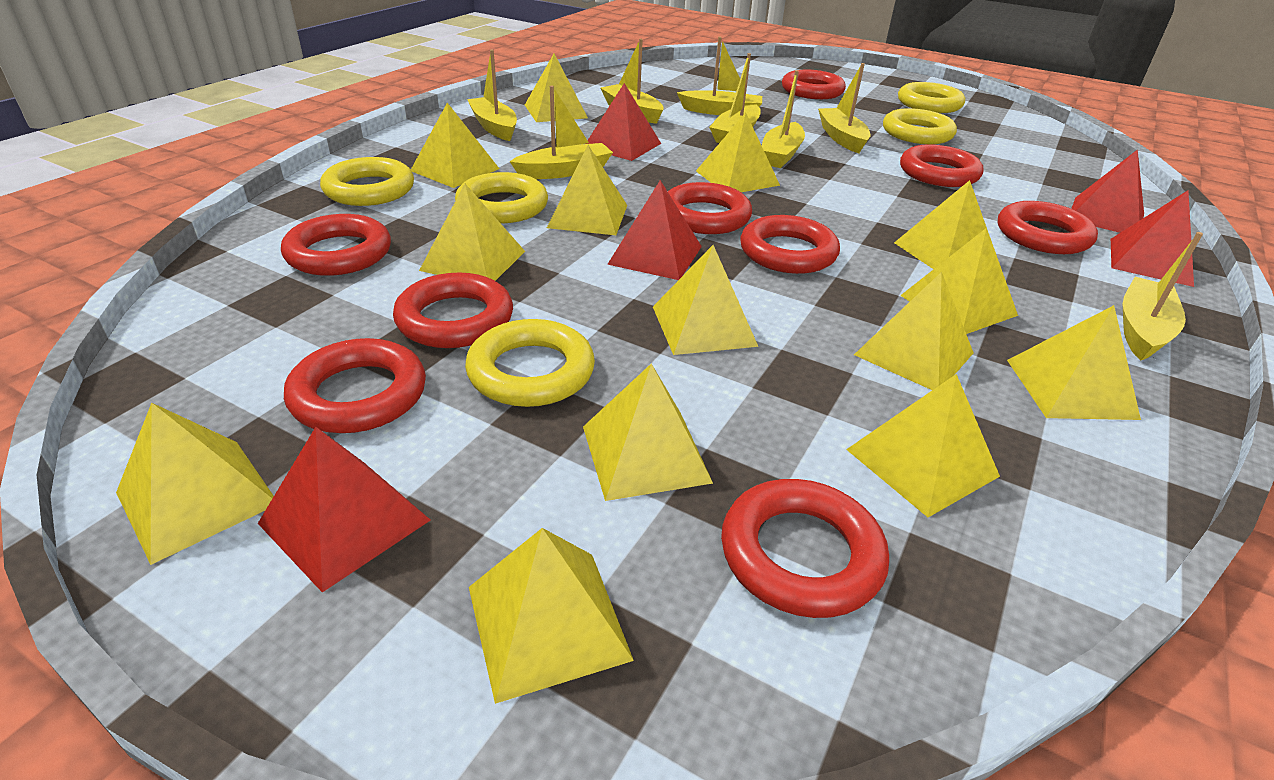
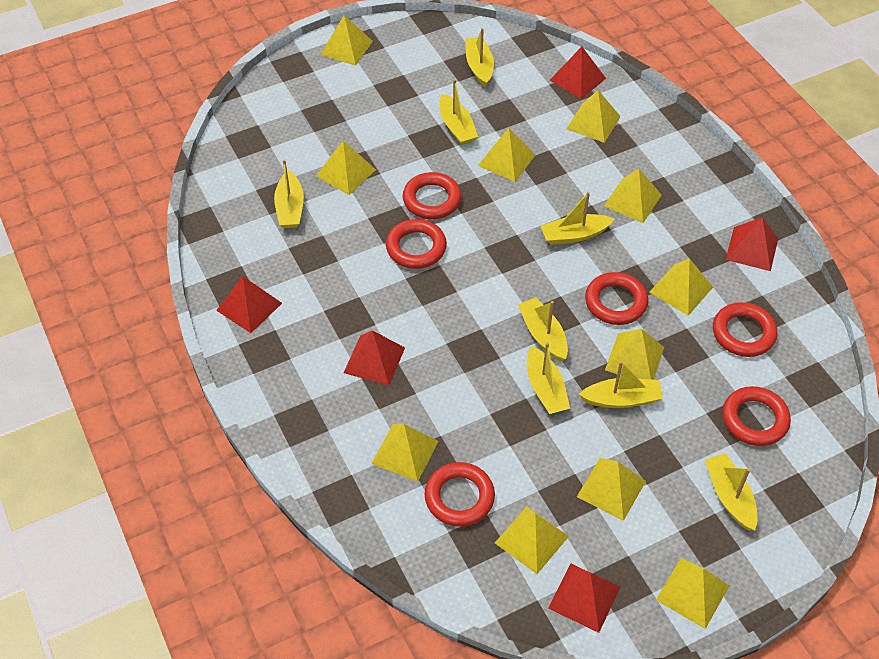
red ring: [281,214,391,276] [284,338,426,433] [393,273,513,348] [668,182,752,234] [721,479,889,618] [740,215,840,274] [782,70,846,99] [900,144,984,187] [998,201,1098,254] = 9 -> [386,219,447,269] [403,172,462,219] [425,462,495,527] [585,272,648,325] [713,302,778,357] [723,386,791,446] = 6
yellow pyramid: [116,403,274,565] [411,103,499,188] [419,184,525,281] [469,528,634,704] [525,54,588,122] [547,145,627,235] [583,364,713,501] [653,245,759,355] [696,113,780,192] [846,374,1000,517] [854,272,973,390] [894,180,987,269] [900,228,1018,334] [1007,305,1141,420] = 14 -> [316,141,376,195] [320,15,373,66] [371,424,439,482] [478,128,535,182] [495,506,569,574] [566,90,621,143] [577,458,646,521] [604,169,662,223] [605,329,664,380] [649,259,713,316] [656,558,730,629] = 11
yellow ring: [320,157,414,206] [455,172,548,224] [465,319,595,407] [883,108,957,144] [898,82,965,113] = 5 -> none = 0

